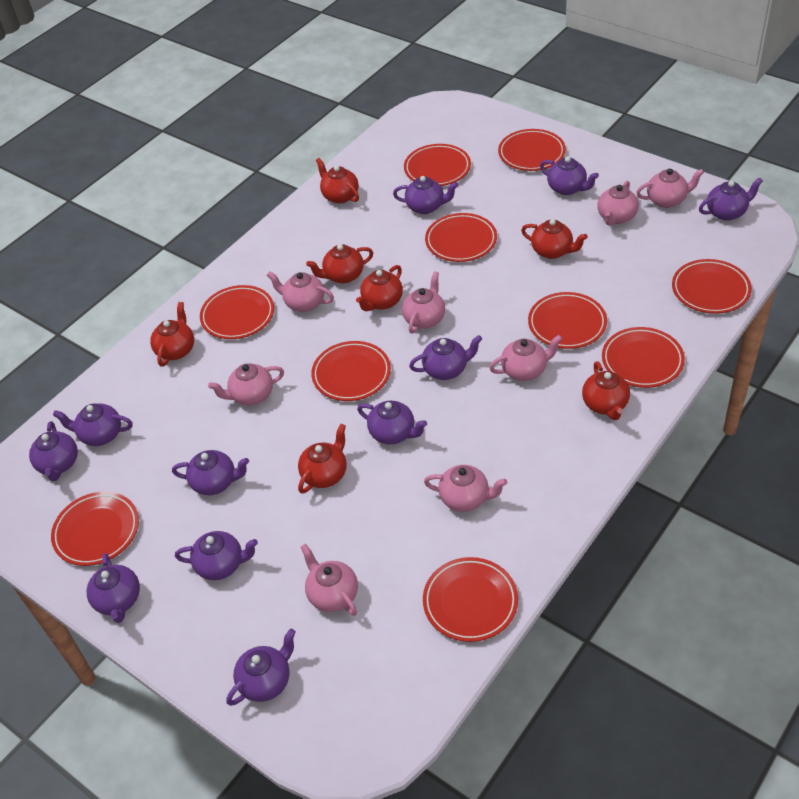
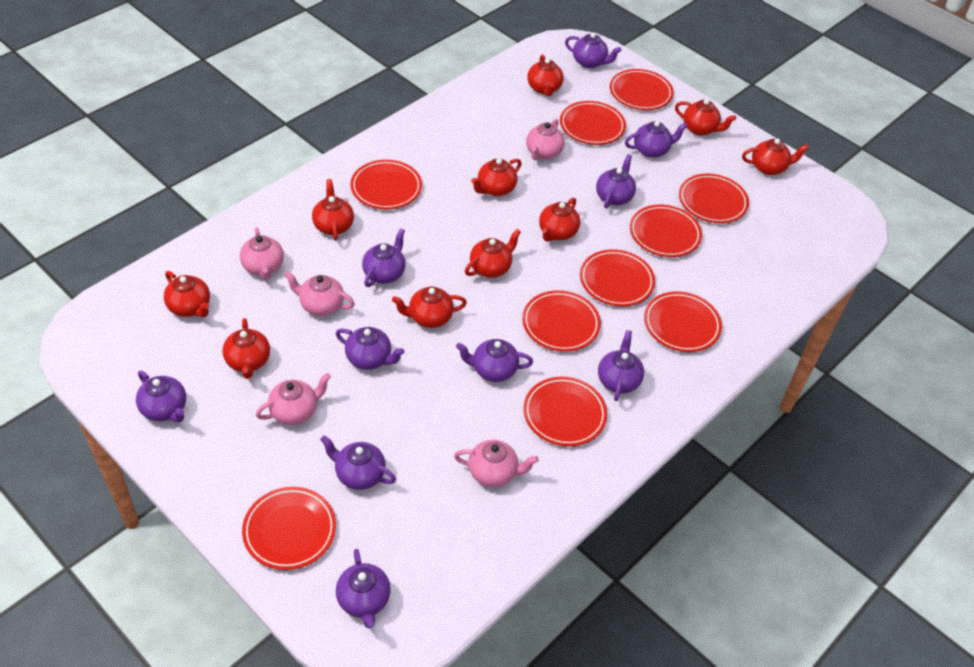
pink teapot: [208,363,284,405] [267,271,334,312] [301,544,358,616] [402,271,445,334] [424,465,507,512] [489,335,562,381] [598,181,639,226] [636,169,704,208] = 8 -> [240,227,284,280] [256,373,331,425] [284,271,355,316] [454,440,539,487] [526,119,565,161] = 5
purple teapot: [29,421,78,481] [53,403,133,446] [87,553,140,623] [172,450,249,495] [175,531,258,580] [226,629,296,706] [357,401,427,445] [393,176,458,214] [409,335,482,380] [540,157,599,195] [699,178,763,221] = 11 -> [136,371,186,422] [320,435,396,490] [336,327,405,370] [336,549,391,628] [362,228,406,287] [456,339,533,382] [565,33,622,68] [596,154,636,209] [598,330,644,401] [625,121,688,158] = 10
red teapot: [150,302,194,367] [298,424,347,494] [306,244,373,283] [316,158,359,204] [356,265,403,311] [521,219,588,259] [582,361,630,420] = 7 -> [164,271,210,317] [222,318,270,379] [312,179,354,241] [392,287,467,328] [465,229,521,278] [471,158,521,196] [527,55,564,96] [539,198,580,242] [675,99,736,136] [742,138,809,175] = 10

